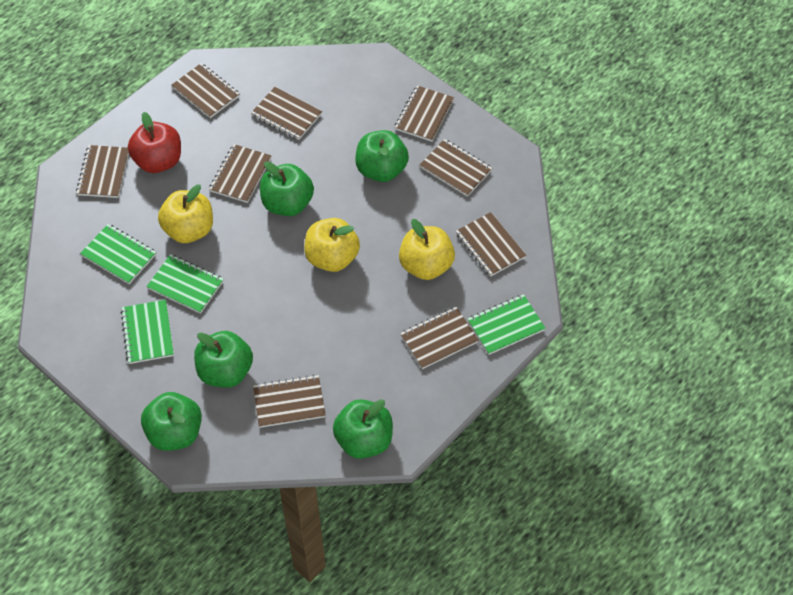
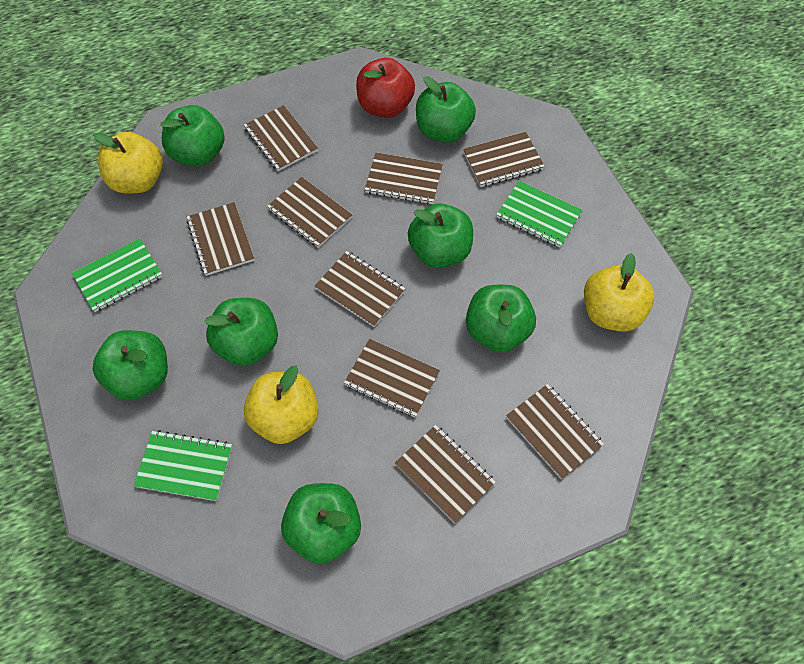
green apple: [141,392,202,451] [194,331,253,388] [260,162,314,216] [333,399,393,459] [355,130,409,182] = 5 -> [93,330,168,400] [160,105,225,166] [204,298,278,366] [281,483,361,564] [408,203,473,268] [416,76,476,143] [466,285,536,352] = 7
green notebook: [80,224,156,284] [121,300,174,364] [146,254,224,314] [468,294,546,355] = 4 -> [72,238,163,312] [134,430,232,501] [496,181,582,247] = 3

